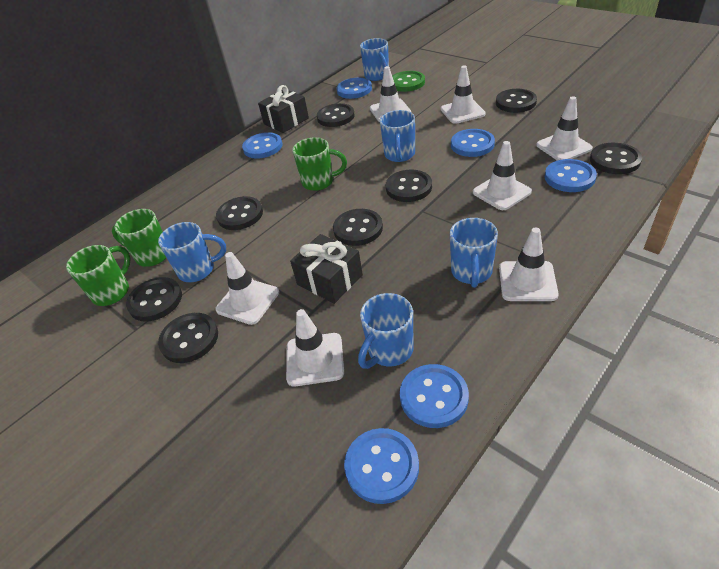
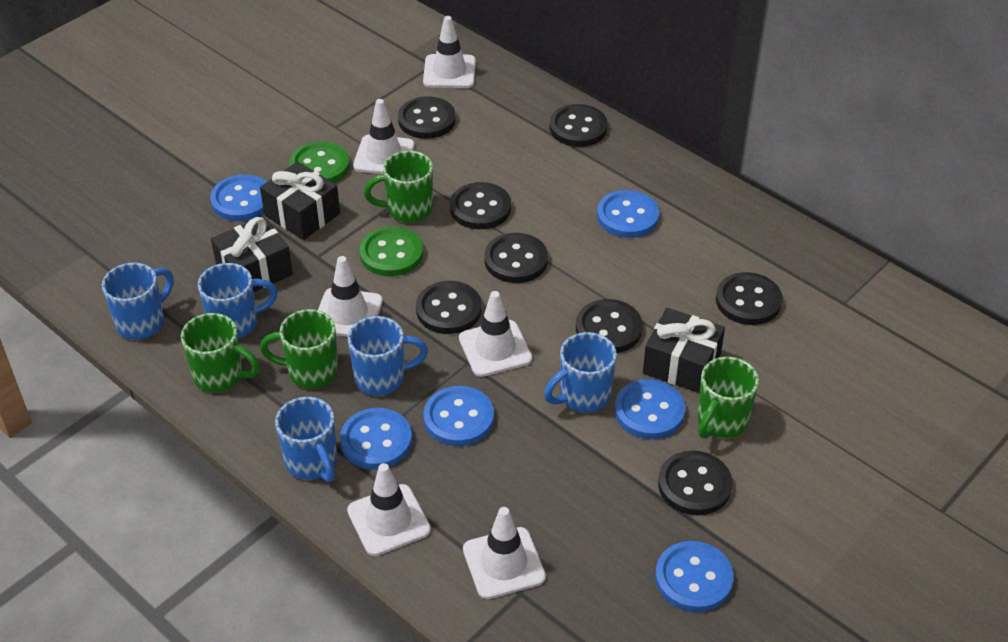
black gift: [258,85,309,133] [290,234,363,304] = 2 -> [211,216,293,292] [260,161,340,240] [643,308,725,393] = 3
green button: [392,71,425,92] = 1 -> [289,141,350,183] [359,226,423,276] = 2
green mug: [66,245,131,306] [112,209,166,267] [293,137,347,191] = 3 -> [181,313,260,392] [260,309,338,388] [364,151,433,223] [698,357,759,439] = 4
white traffic cone: [215,252,279,325] [286,309,344,387] [370,66,411,122] [441,65,486,124] [473,141,532,210] [499,227,559,301] [536,96,593,161] = 7 -> [318,256,383,337] [347,463,431,556] [353,99,414,174] [423,16,476,88] [459,291,532,377] [463,507,546,599] = 6

